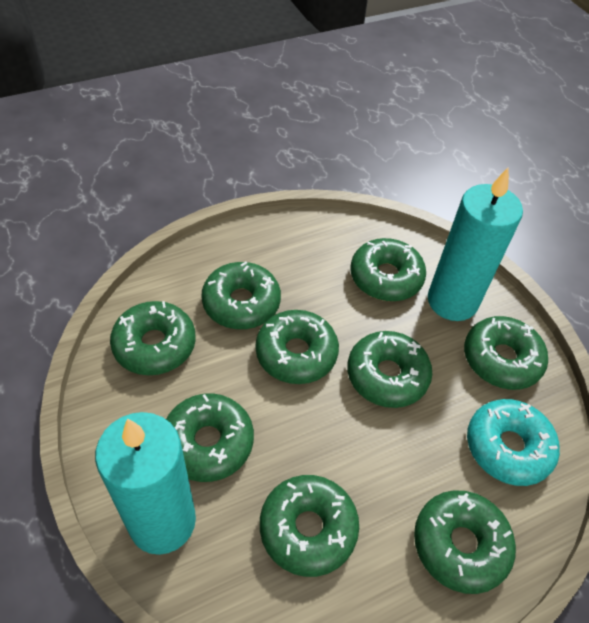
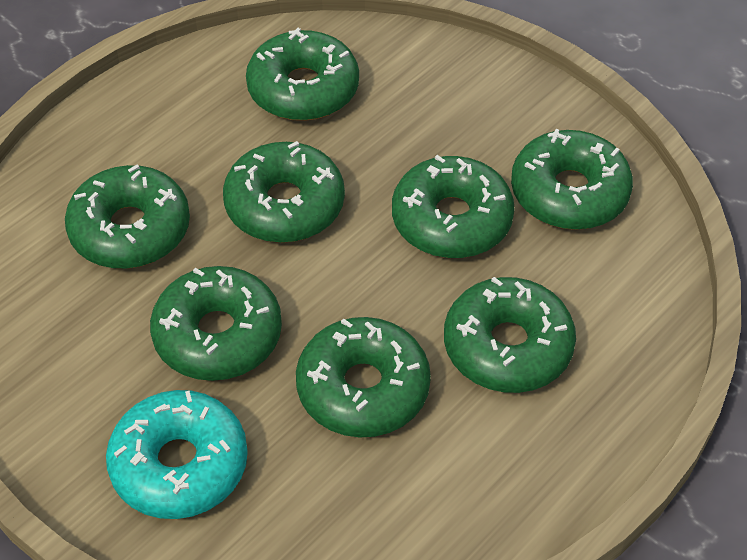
green donut: [110,301,196,375] [166,394,254,482] [201,261,281,329] [256,310,339,384] [260,475,359,577] [347,331,432,408] [351,238,426,301] [414,490,516,594] [464,316,548,390] = 9 -> [65,164,190,269] [150,266,282,381] [223,141,345,243] [246,28,359,121] [296,317,431,437] [392,155,515,258] [444,277,576,393] [511,129,633,230] = 8
turquoise candle: [95,412,196,555] [428,167,523,321] = 2 -> none = 0

